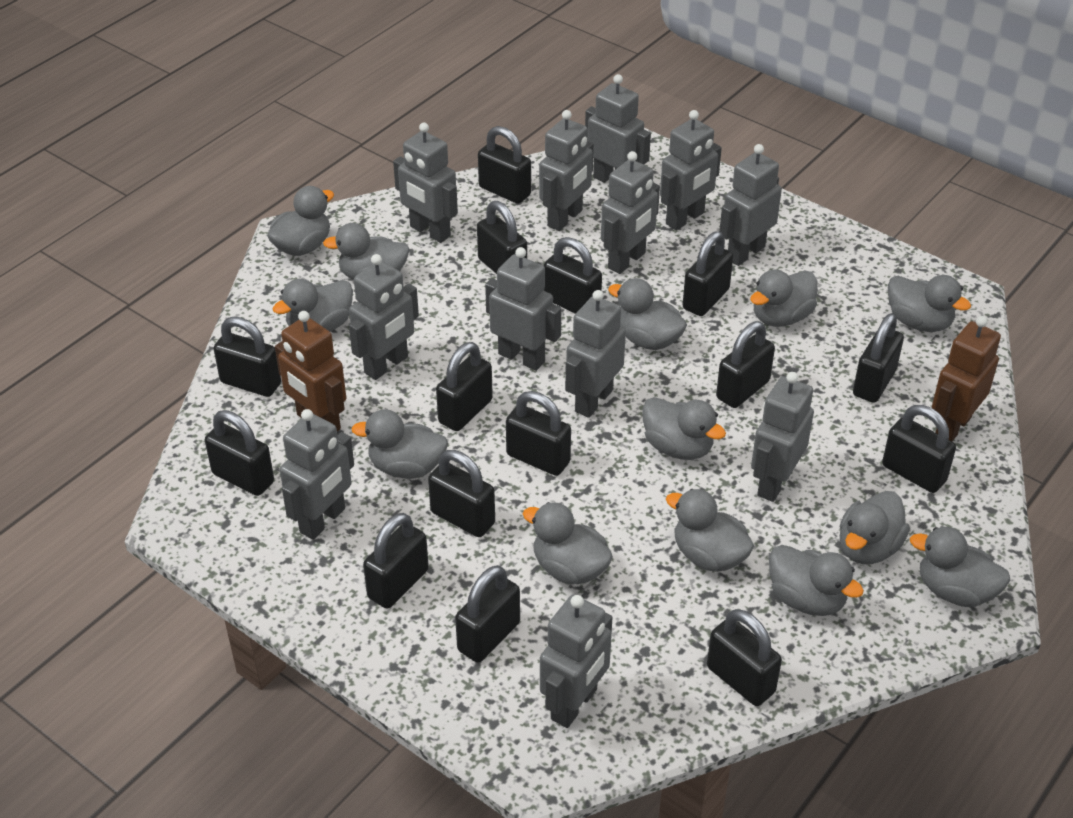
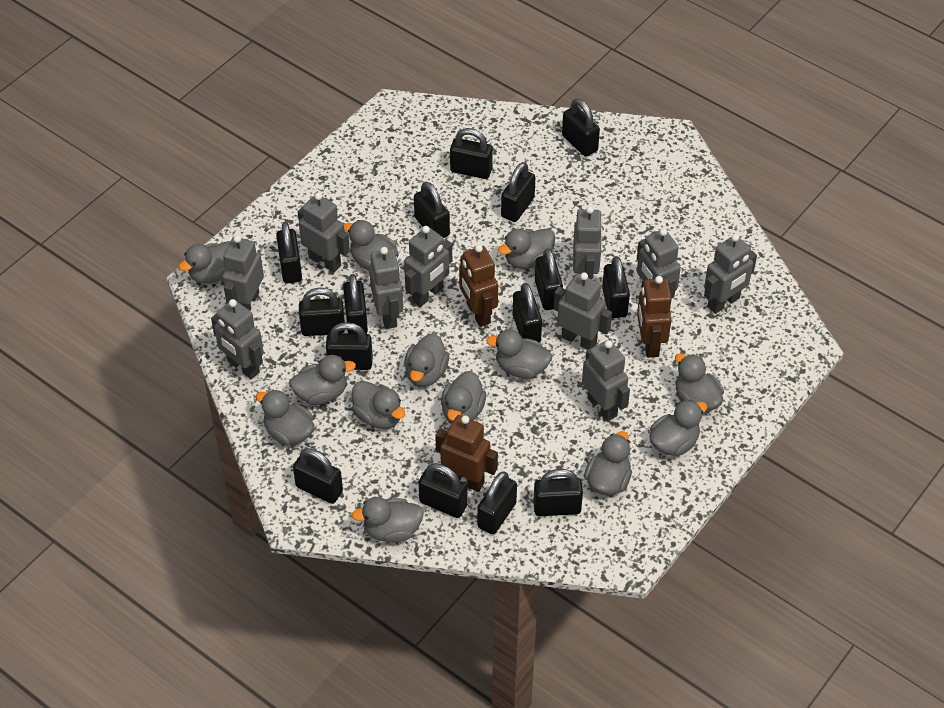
brown robot: [275,311,346,431] [932,316,1001,441] = 2 -> [435,415,498,492] [459,245,498,327] [637,276,672,358] = 3
grey robot: [280,409,354,540] [349,254,419,380] [393,123,458,243] [485,247,561,371] [539,110,594,231] [540,595,612,728] [565,290,626,418] [585,74,651,183] [601,151,660,274] [660,110,722,230] [719,144,782,266] [751,372,814,502] = 12 -> [211,299,264,379] [222,235,264,311] [298,192,350,273] [369,247,403,329] [404,226,452,307] [554,272,612,350] [573,206,603,279] [582,340,630,422] [637,228,681,298] [704,234,757,314] = 10

